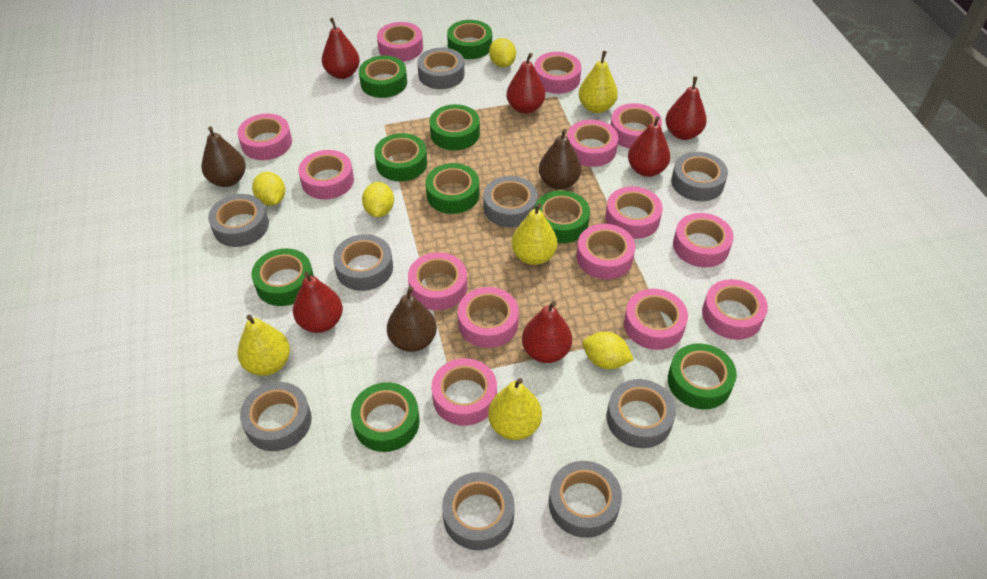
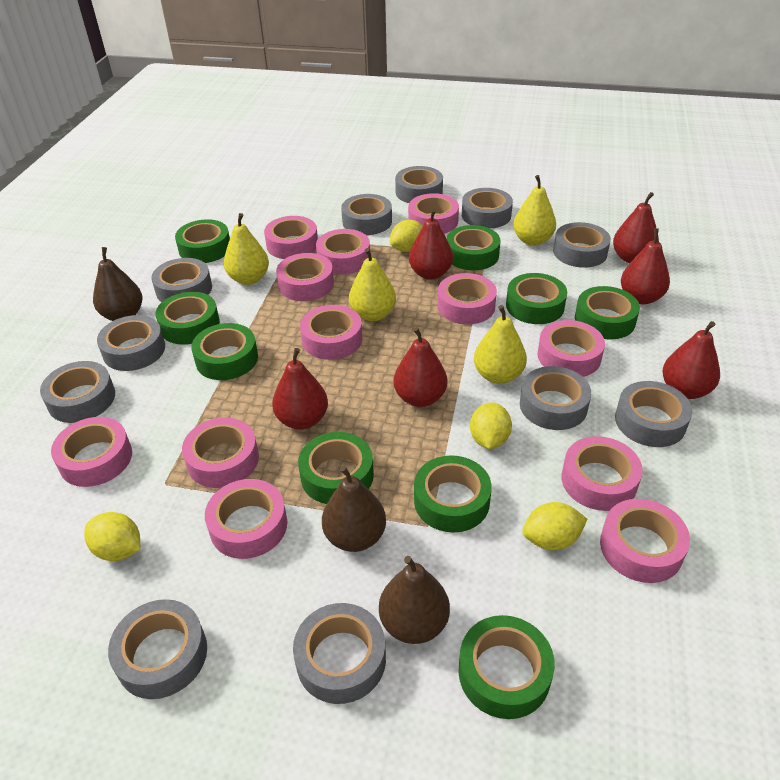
grey tape: [208,194,269,247] [240,382,312,451] [333,234,393,291] [417,48,465,89] [442,472,515,550] [483,176,538,228] [549,461,622,538] [606,379,676,448] [671,152,728,201] = 9 -> [40,361,115,423] [97,315,165,371] [108,599,207,699] [151,258,212,302] [293,603,386,704] [341,194,392,235] [395,166,443,203] [462,188,513,229] [520,366,591,430] [553,222,611,268] [615,381,692,447] = 11
pink tape: [237,113,292,160] [298,150,354,199] [377,22,423,61] [408,252,467,310] [431,358,497,426] [458,287,519,348] [534,52,581,94] [567,120,618,167] [576,224,635,279] [605,186,663,239] [611,103,662,149] [624,289,688,350] [673,213,734,267] [702,279,768,340] = 14 -> [51,417,132,487] [182,418,259,488] [205,479,287,559] [264,216,318,259] [276,253,334,301] [300,305,363,360] [316,229,370,274] [408,193,459,234] [437,273,497,324] [537,320,605,377] [561,436,643,511] [600,499,690,583] = 12

